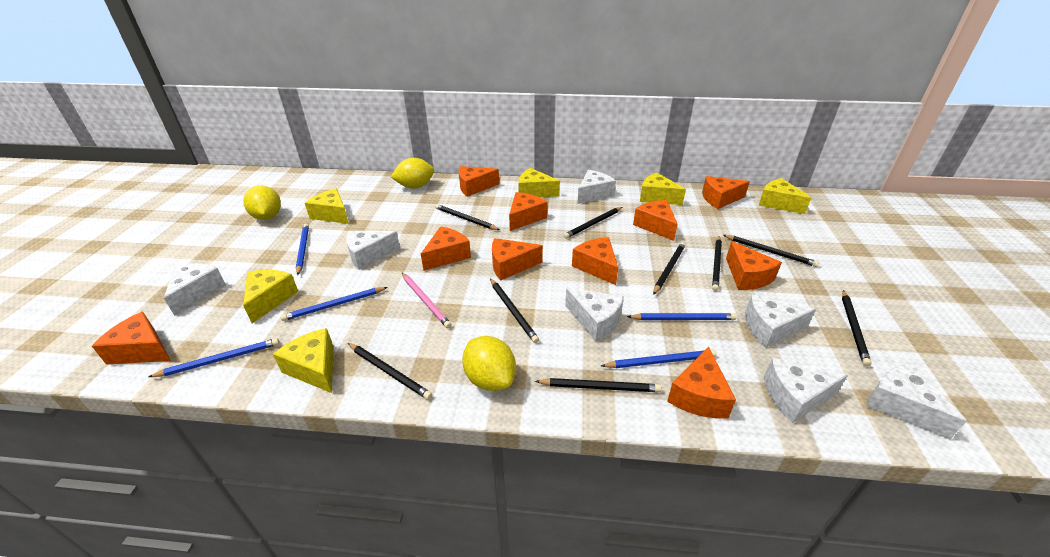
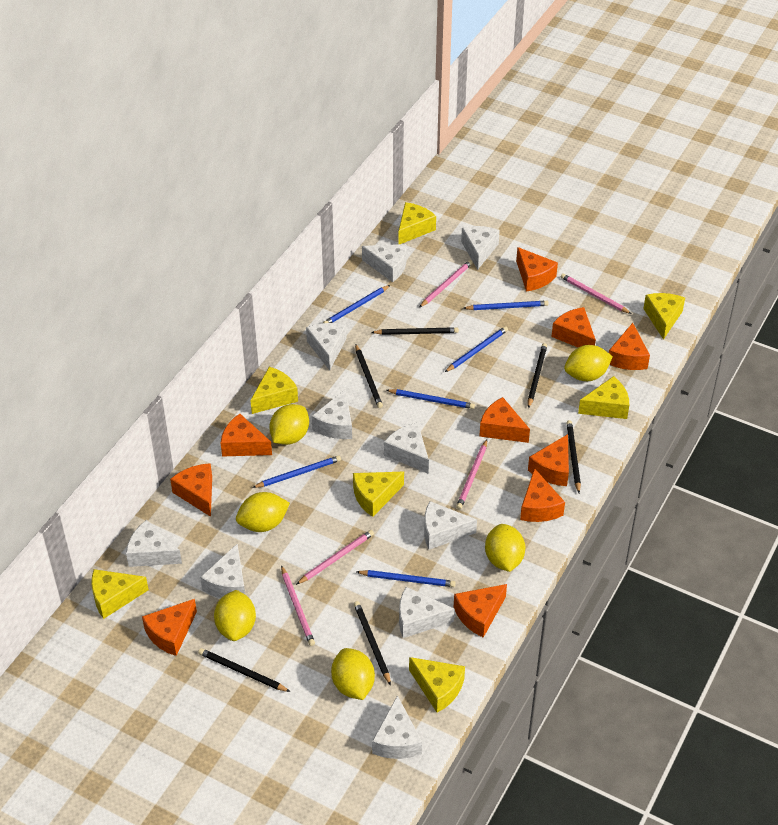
black pencil: [348,343,432,400] [435,204,500,230] [490,278,539,343] [535,378,662,392] [563,207,622,239] [653,242,685,295] [712,236,722,291] [723,235,819,267] [842,290,872,366] = 9 -> [198,648,290,692] [354,601,391,685] [355,344,383,408] [371,327,459,335] [528,343,547,408] [566,420,581,493] = 6
blue pencil: [149,338,279,377] [281,287,388,321] [296,224,309,275] [601,350,717,368] [627,313,737,320] = 5 -> [252,455,341,488] [323,285,390,323] [356,570,456,587] [387,389,475,409] [445,326,508,372] [463,301,549,310] = 6
pink pencil: [402,273,452,328] = 1 -> [281,565,315,646] [296,530,374,585] [419,260,473,308] [456,439,487,510] [561,273,632,314] = 5
white cheese: [164,263,226,316] [346,231,400,270] [565,288,624,342] [577,170,616,204] [745,294,816,348] [764,358,848,423] [866,363,967,440] = 7 -> [126,520,182,567] [200,544,245,598] [306,323,347,370] [312,389,352,439] [362,244,407,282] [372,695,422,759] [384,423,429,474] [399,587,454,638] [424,501,477,550] [461,226,500,270] = 10
yellow cheese: [243,270,298,323] [273,328,334,393] [305,189,349,224] [518,168,560,197] [640,173,686,205] [759,178,811,214] = 6 -> [91,569,149,619] [250,367,298,414] [353,472,404,517] [398,202,436,244] [409,657,465,713] [578,376,629,419] [643,293,685,340] = 7
yellow lemon: [243,185,281,220] [391,158,434,189] [462,336,516,391] = 3 -> [214,590,256,641] [236,492,290,532] [269,404,309,445] [331,648,375,700] [485,524,525,572] [564,345,613,381] = 6

